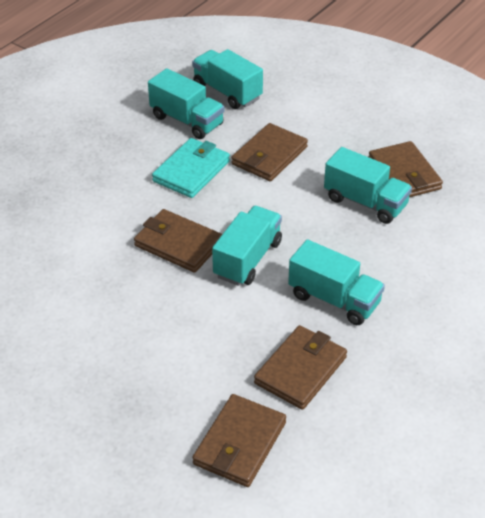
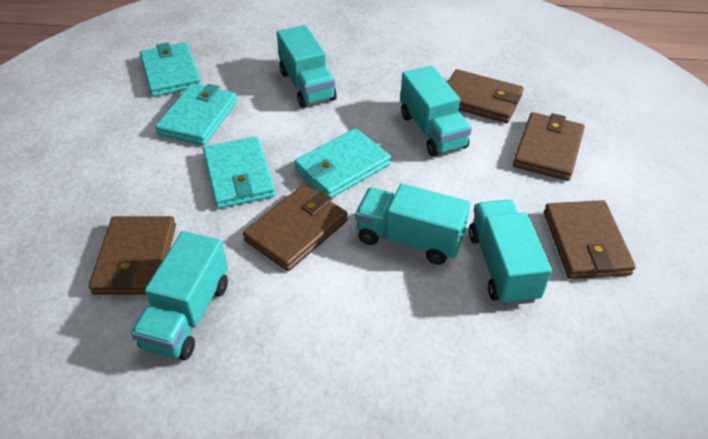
turquoise wallet: [152,138,230,198] = 1 -> [140,42,202,97] [155,84,237,146] [203,136,275,209] [294,128,391,198] = 4

